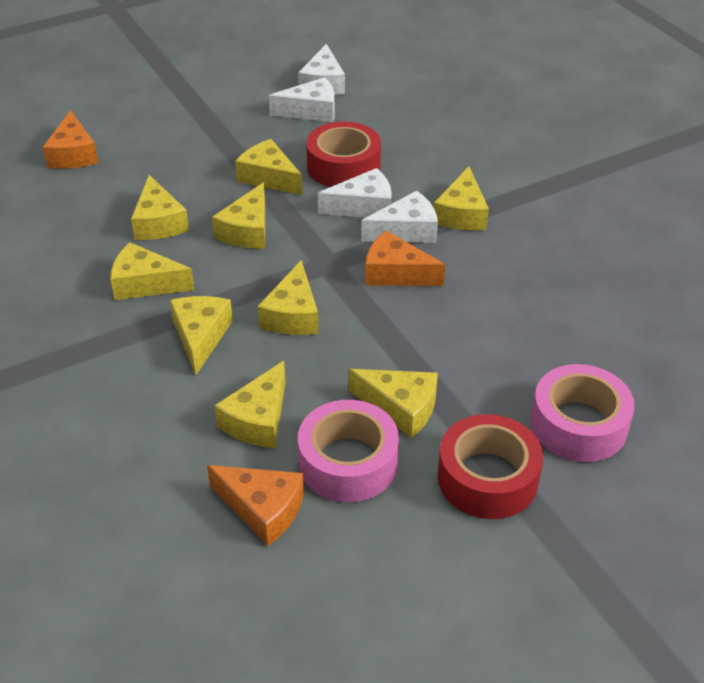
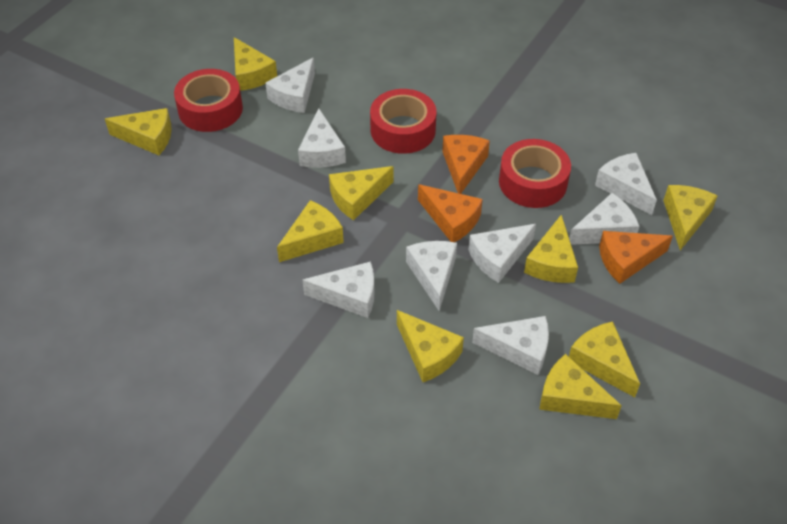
pink tape: [298,400,399,502] [531,364,635,462] = 2 -> none = 0
red tape: [306,121,381,187] [438,414,543,519] = 2 -> [174,69,243,132] [370,89,436,154] [499,139,571,208] = 3
white cheese: [269,77,335,122] [298,44,345,95] [318,168,392,218] [361,191,438,243] = 4 -> [265,57,315,113] [298,108,346,168] [302,261,375,318] [406,241,457,311] [468,224,536,283] [472,316,549,375] [569,193,639,245] [595,153,657,215] = 8

